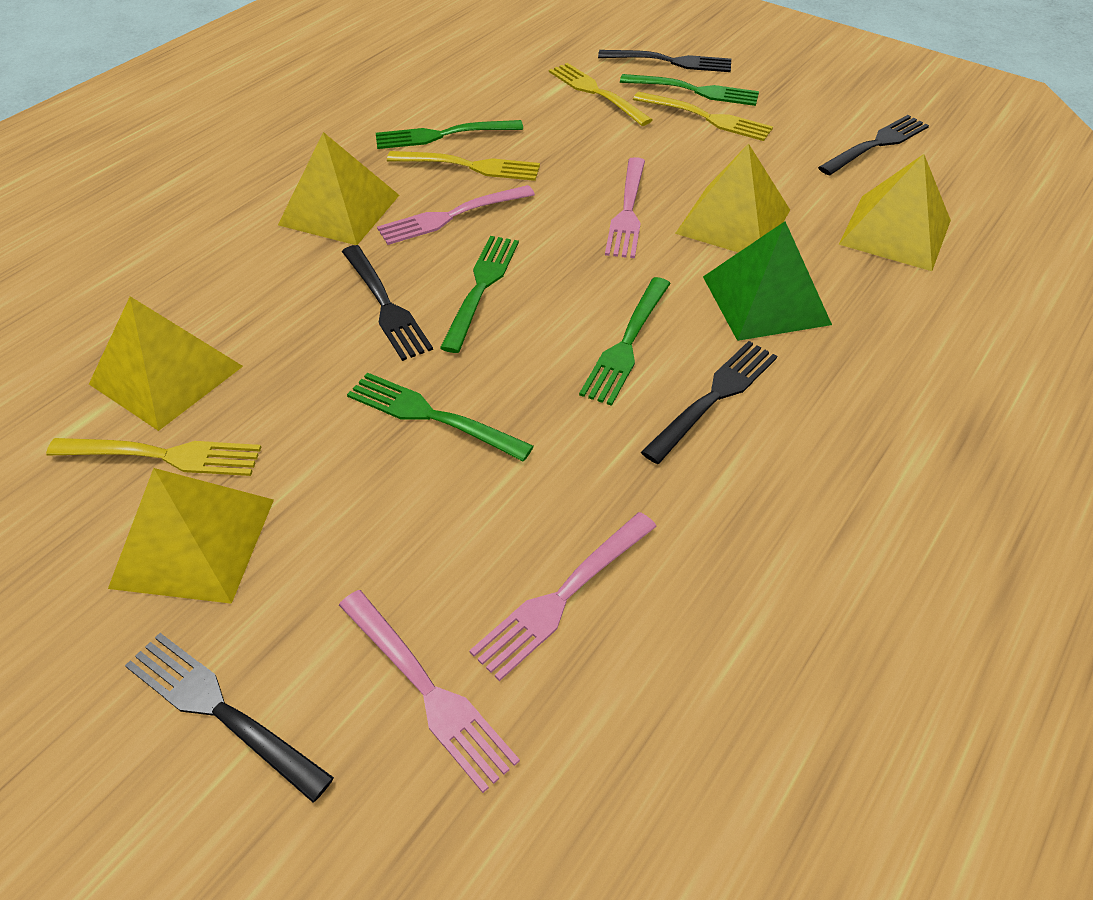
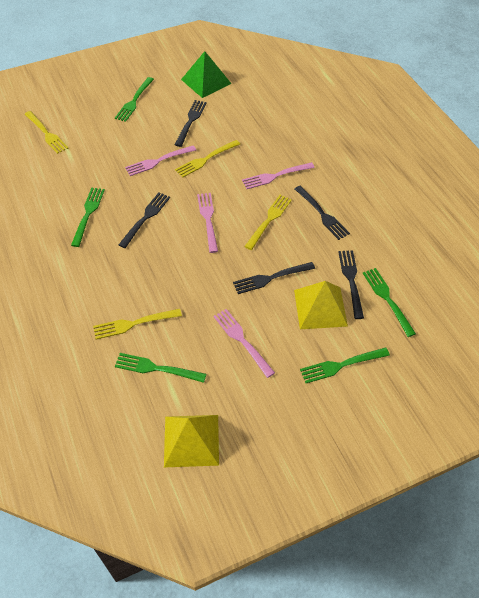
yellow pyramid: [89,296,243,431] [108,468,274,604] [278,132,399,245] [675,143,790,253] [838,154,951,271] = 5 -> [164,415,219,467] [294,281,348,329] = 2

